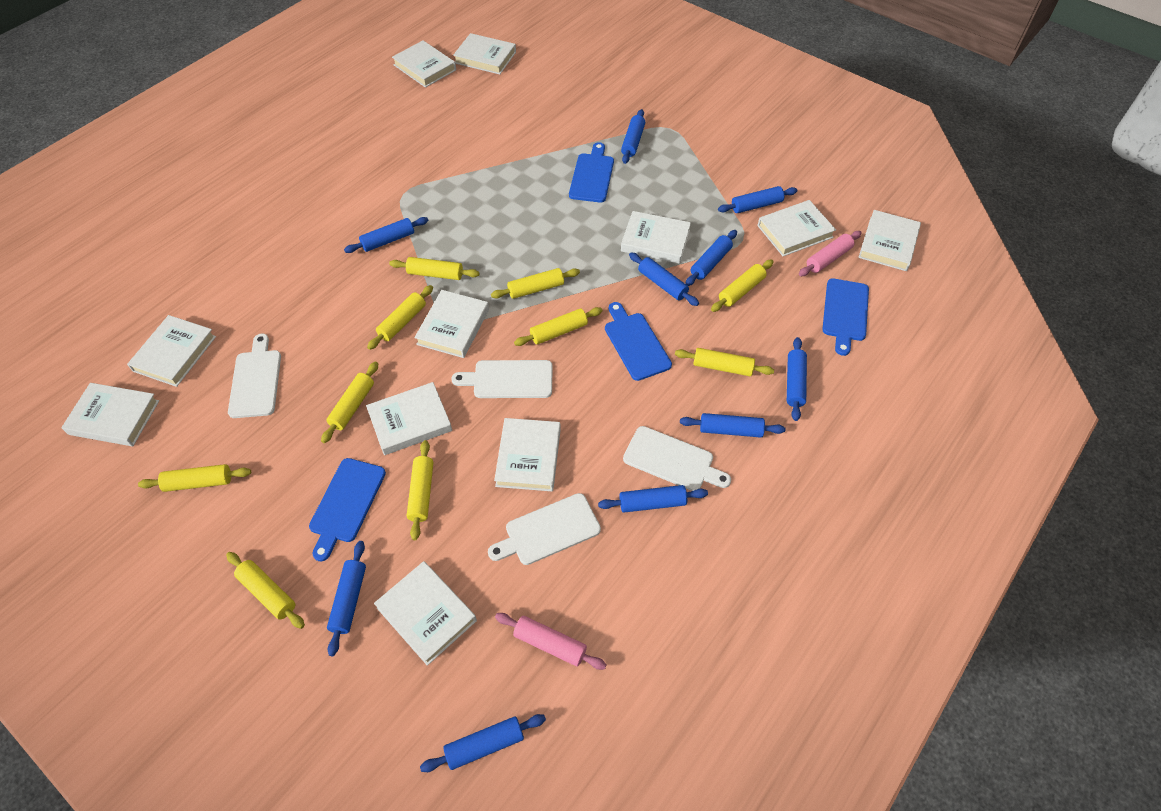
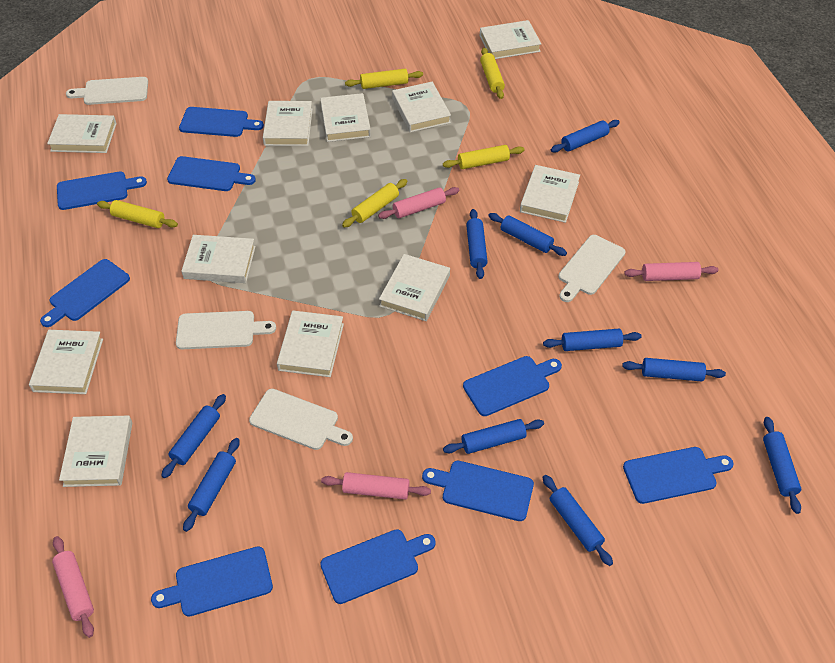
blue cutting board: [309,458,386,561] [569,142,614,203] [605,302,672,381] [822,278,869,356] = 4 -> [40,259,130,327] [57,171,147,210] [151,546,273,617] [167,156,256,191] [179,107,264,137] [320,529,436,604] [422,461,534,521] [463,356,562,416] [623,447,734,504] = 9
pink rolling pin: [495,613,606,670] [799,231,862,276] = 2 -> [52,536,94,638] [321,472,431,500] [378,187,460,219] [624,262,719,281] = 4
yellow rolling pin: [138,464,251,492] [226,552,305,629] [321,361,378,443] [367,285,433,350] [389,257,480,280] [407,440,433,540] [491,268,580,299] [514,307,602,346] [675,348,774,376] [711,259,774,312] = 10 -> [97,200,178,228] [342,179,408,228] [345,69,423,89] [443,145,524,169] [480,48,505,99] = 5

